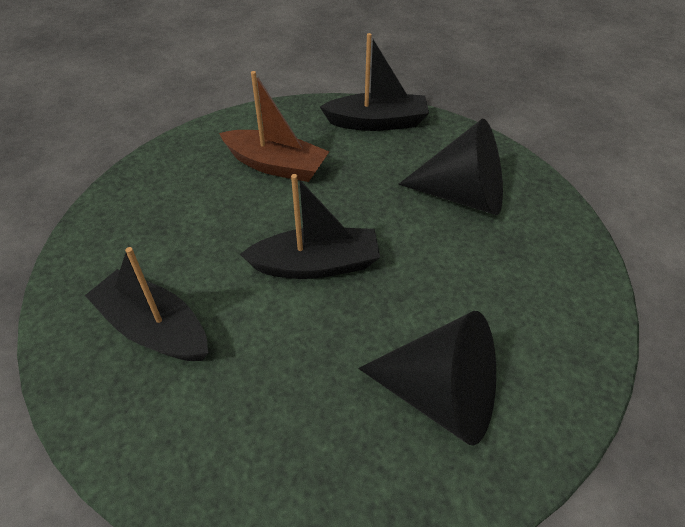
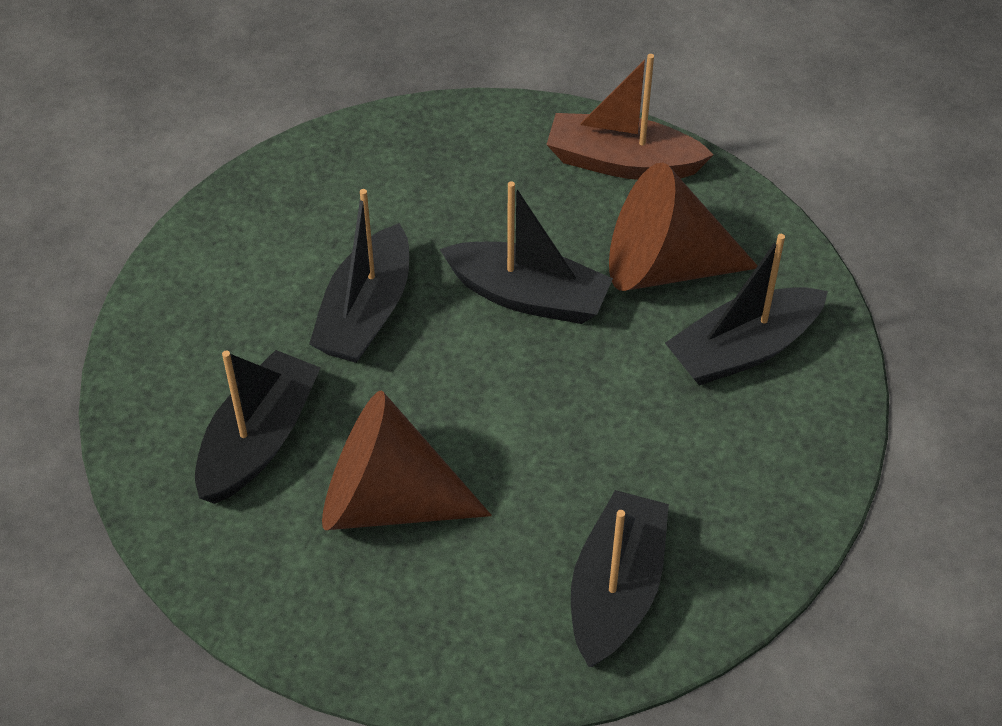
black boat: [85,247,208,361] [240,174,380,279] [320,33,429,131] = 3 -> [195,350,321,504] [309,189,409,363] [440,181,613,324] [571,490,669,667] [665,234,828,386] = 5
black cone: [358,311,496,446] [399,119,503,215] = 2 -> none = 0
brown cone: none = 0 -> [322,390,492,530] [609,163,758,291] = 2

